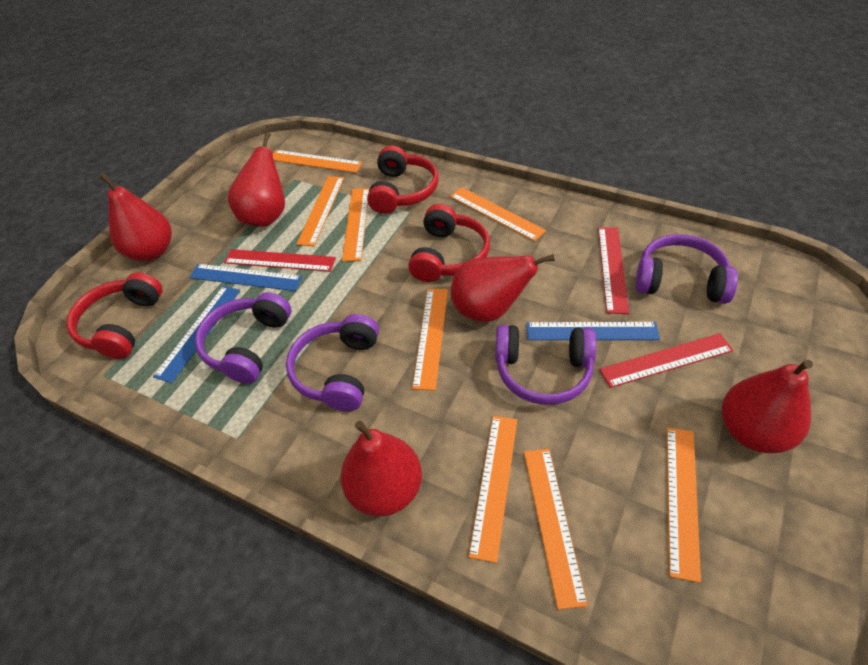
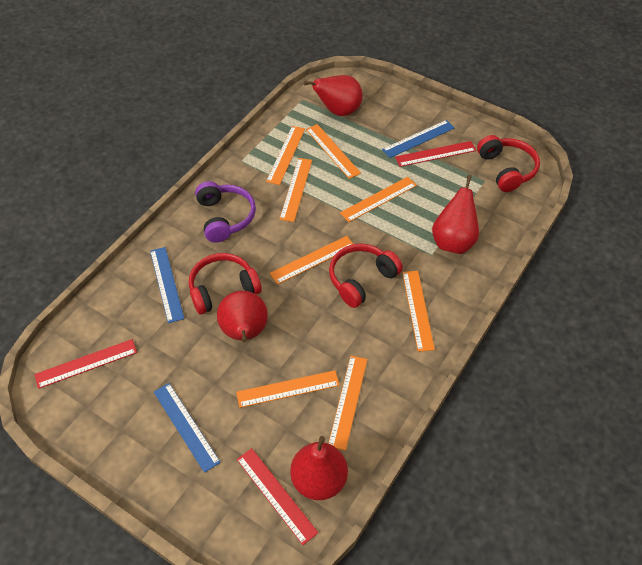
purple headphones: [195,292,291,384] [286,314,379,411] [495,325,596,405] [635,234,738,304] = 4 -> [195,181,256,243] = 1
red pear: [99,173,172,261] [227,132,285,227] [341,421,422,517] [451,254,555,322] [722,360,813,454] = 5 -> [217,291,268,343] [290,436,348,500] [304,75,363,116] [432,175,479,254] = 4

